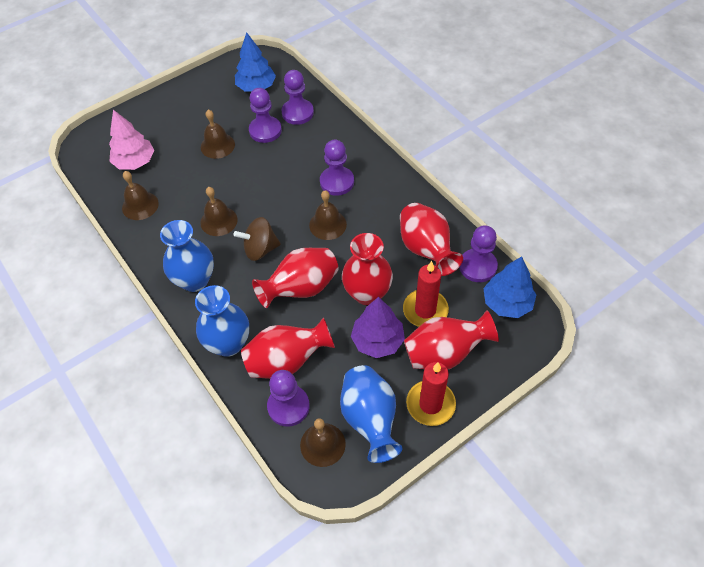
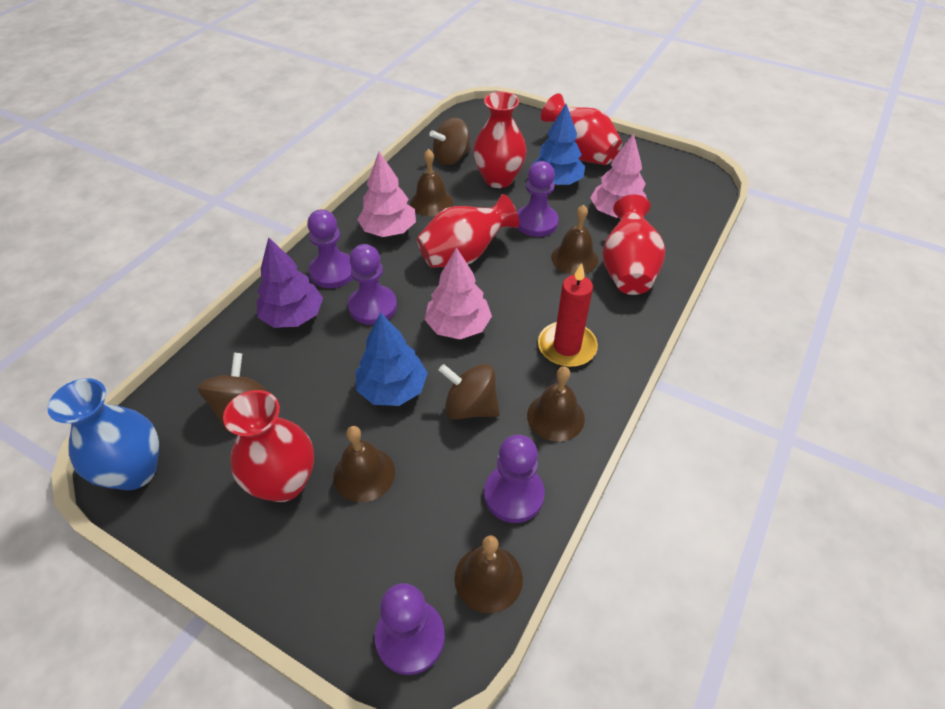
blue vase: [160,220,214,292] [195,285,249,357] [340,365,403,463] = 3 -> [48,378,159,490] = 1
brown spinning top: [234,217,281,261] = 1 -> [197,353,268,432] [430,117,471,165] [439,364,500,419] = 3
pink tree: [109,110,154,170] = 1 -> [357,152,416,237] [425,247,492,339] [590,133,646,218] = 3
red candle: [403,261,449,327] [406,362,456,426] = 2 -> [538,263,598,367] = 1

